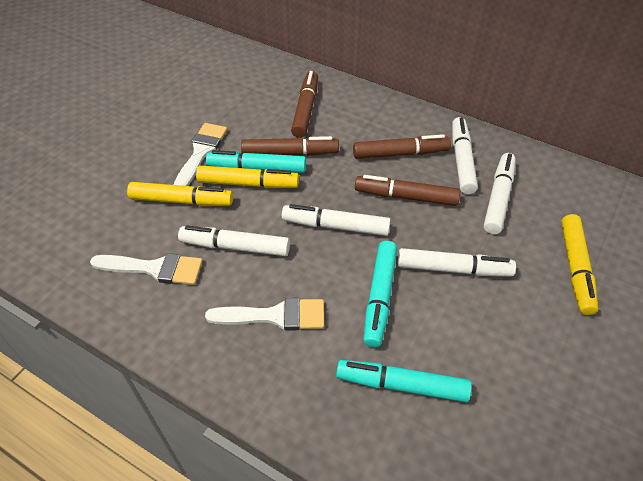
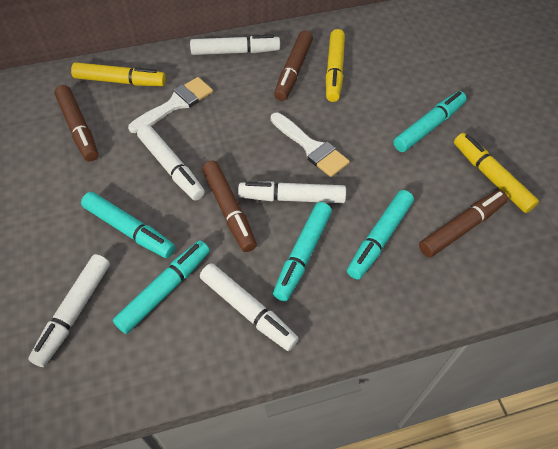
turquoise marker: [206,150,306,173] [336,360,472,402] [364,241,397,348] = 3 -> [81,192,175,258] [113,240,210,334] [273,202,332,301] [347,190,414,280] [393,91,467,152] = 5
white brush: [90,253,203,285] [174,123,227,186] [205,298,324,330] = 3 -> [128,77,213,133] [271,113,350,177] = 2

